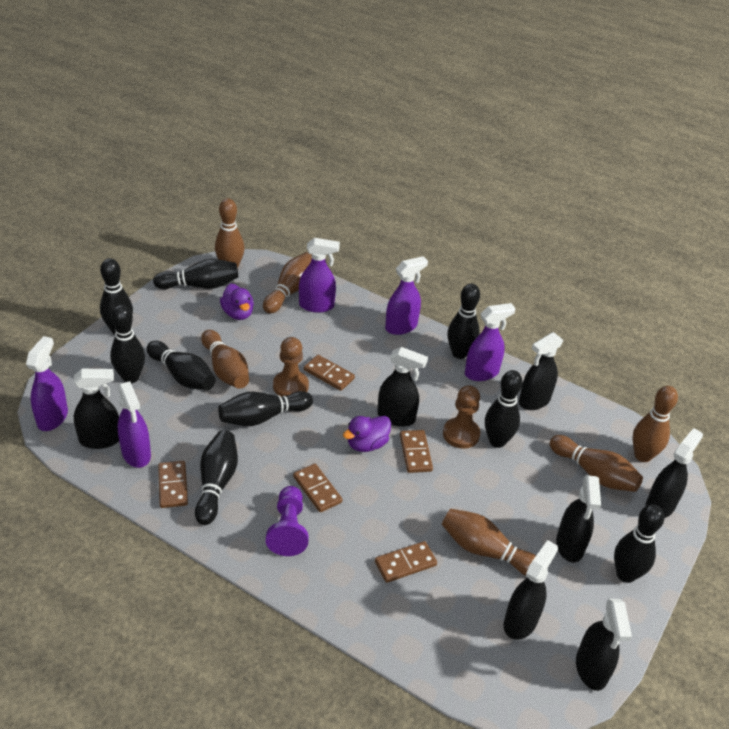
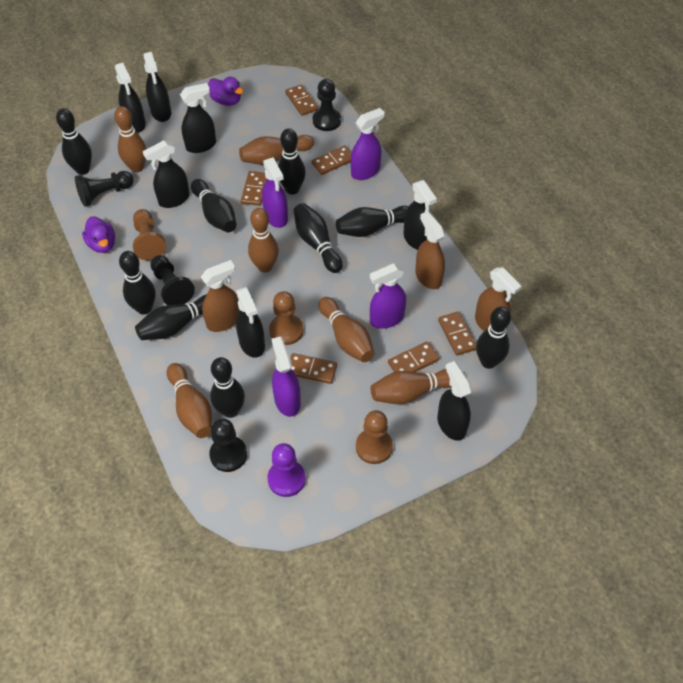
black pawn: none = 0 -> [75,171,134,207] [150,255,195,305] [209,418,247,472] [313,79,341,131] = 4
brown domino: [158,461,188,508] [293,464,342,512] [304,355,355,391] [375,541,437,583] [400,430,433,473] = 5 -> [241,171,267,206] [285,84,318,116] [290,353,337,384] [312,146,352,175] [388,341,439,372] [438,312,476,356] = 6
brown pawn: [273,337,309,397] [443,385,480,449] = 2 -> [133,209,166,261] [269,291,304,345] [356,410,393,464] = 3
brown spray bottle: none = 0 -> [201,260,240,332] [415,211,445,289] [475,268,522,331] = 3
purple spray bottle: [26,336,68,431] [117,381,151,468] [299,238,340,313] [385,256,428,335] [465,303,516,381] = 5 -> [262,157,288,228] [272,337,301,417] [351,108,385,180] [370,263,406,329] = 4

